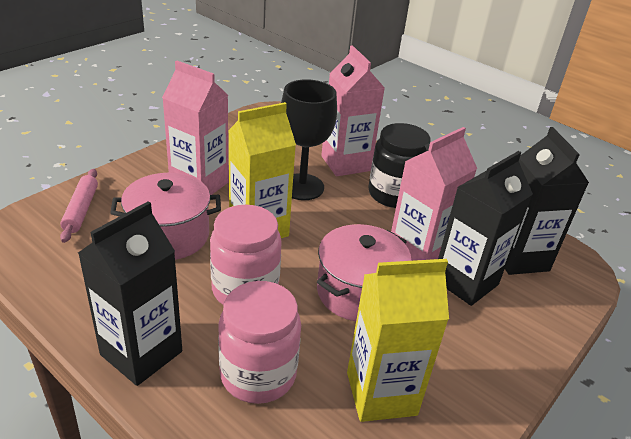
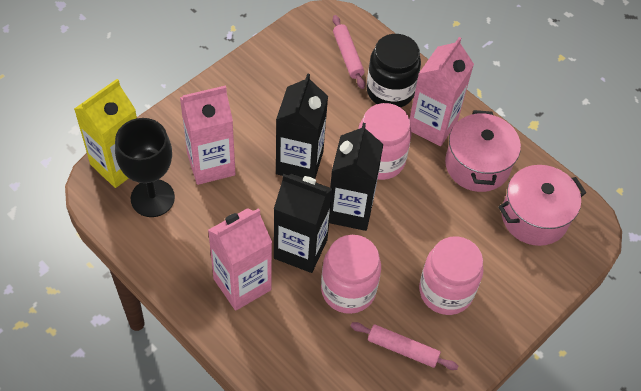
pink jar: [210,205,282,305] [218,281,301,404] = 2 -> [321,235,381,314] [358,103,412,180] [419,236,484,315] = 3
pink rolling pin: [60,169,98,243] = 1 -> [333,15,365,89] [351,322,458,370] = 2
yellow carton: [228,102,296,238] [347,259,449,422] = 2 -> [74,79,137,188] = 1

